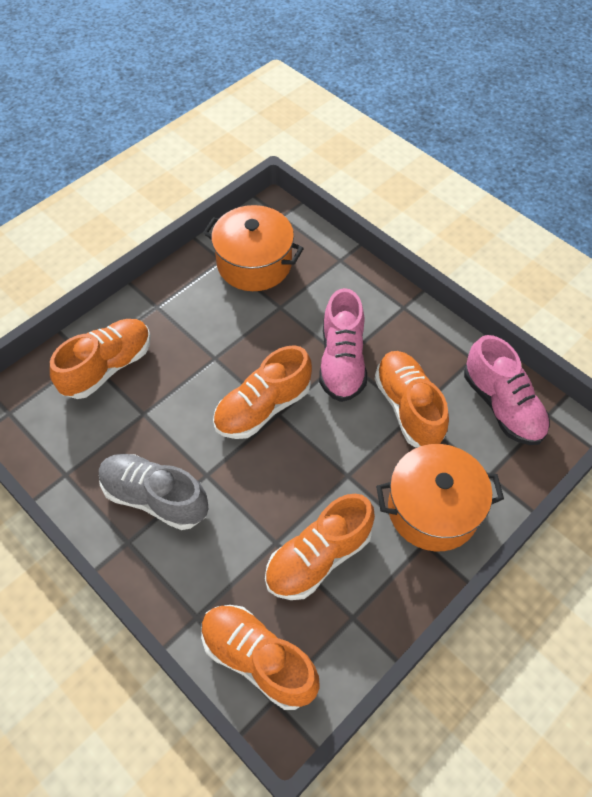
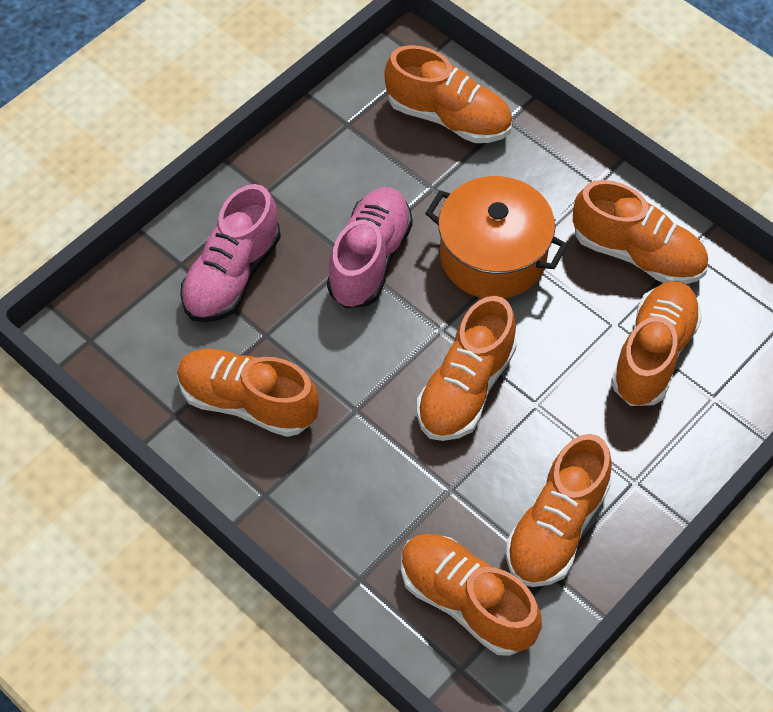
grey shoe: [99,454,208,530] = 1 -> none = 0
orange pot: [203,205,304,291] [376,444,504,551] = 2 -> [425,176,568,299] = 1
orange shoe: [50,319,151,399] [201,605,320,710] [213,345,312,439] [265,494,375,600] [375,351,449,448] = 5 -> [177,349,319,437] [384,45,512,143] [401,534,542,656] [417,296,517,441] [506,434,612,587] [573,180,708,284] [611,281,702,406] = 7

